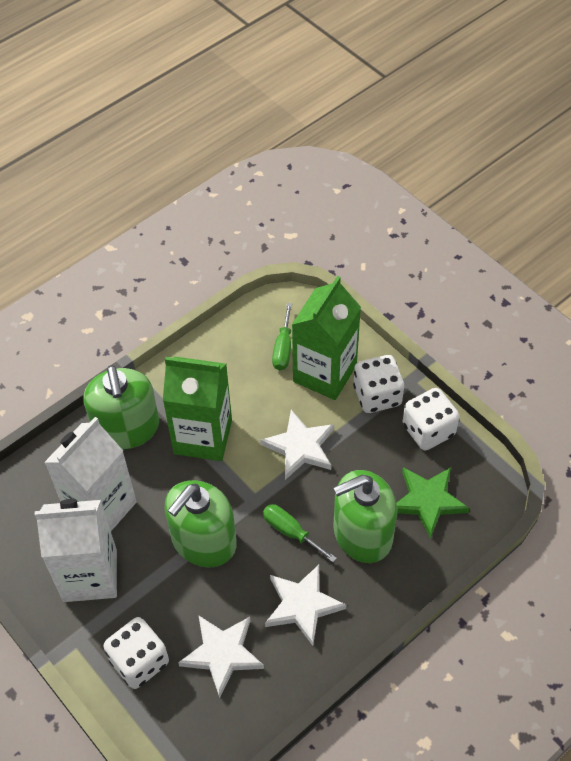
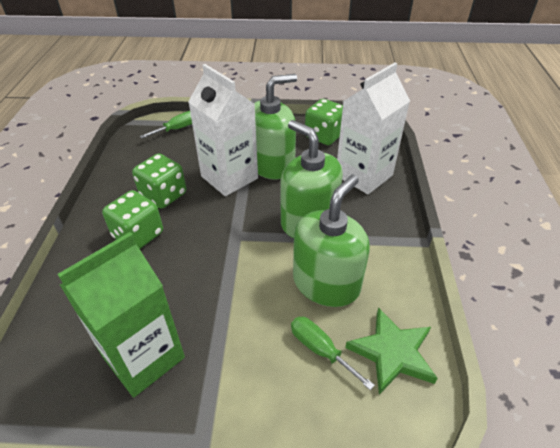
green carton: [163,357,232,461] [292,276,361,400] = 2 -> [58,232,185,397] = 1
green dice: none = 0 -> [102,190,163,249] [132,153,186,209] [305,99,343,145] = 3
white dice: [103,617,169,689] [353,355,404,413] [402,388,460,451] = 3 -> none = 0
white star: [178,615,264,698] [260,410,334,480] [265,565,346,646] = 3 -> none = 0

